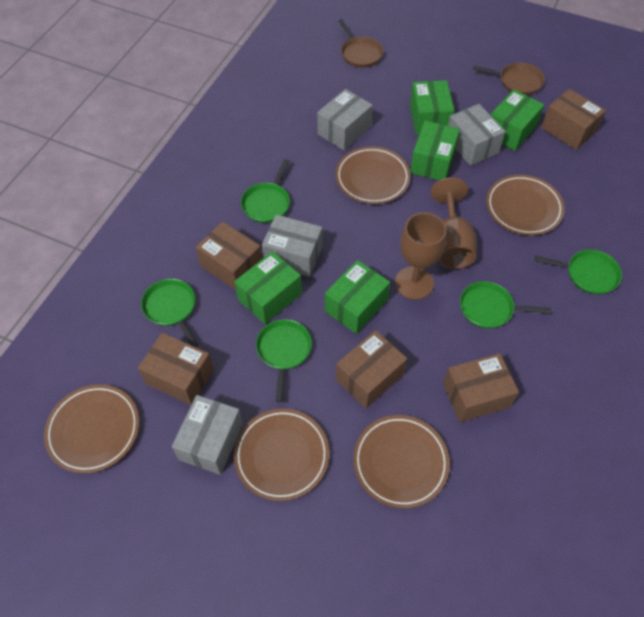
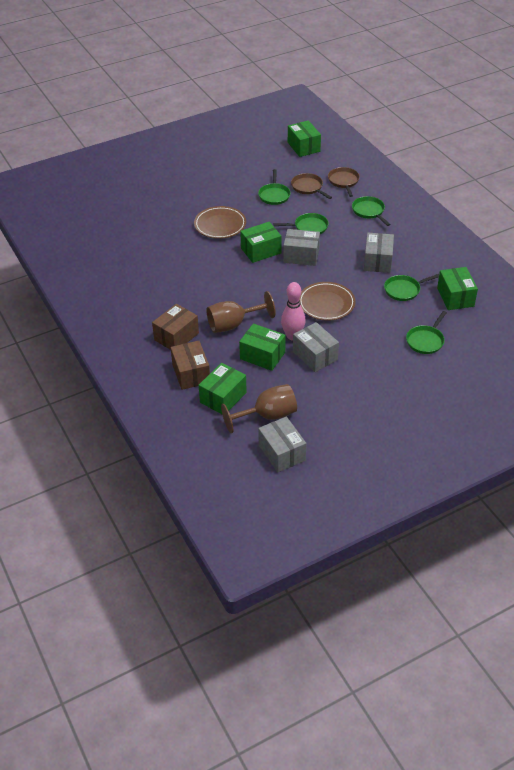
brown box: [138,333,214,405] [196,221,262,290] [336,330,407,408] [443,353,519,422] [541,89,606,150] = 5 -> [152,304,199,350] [171,341,210,390] = 2
brown plate: [44,384,139,474] [234,409,329,501] [336,146,411,204] [353,415,450,509] [486,175,565,236] = 5 -> [194,206,246,239] [299,282,356,321] = 2
pink bowling pin: none = 0 -> [281,282,306,340] = 1

